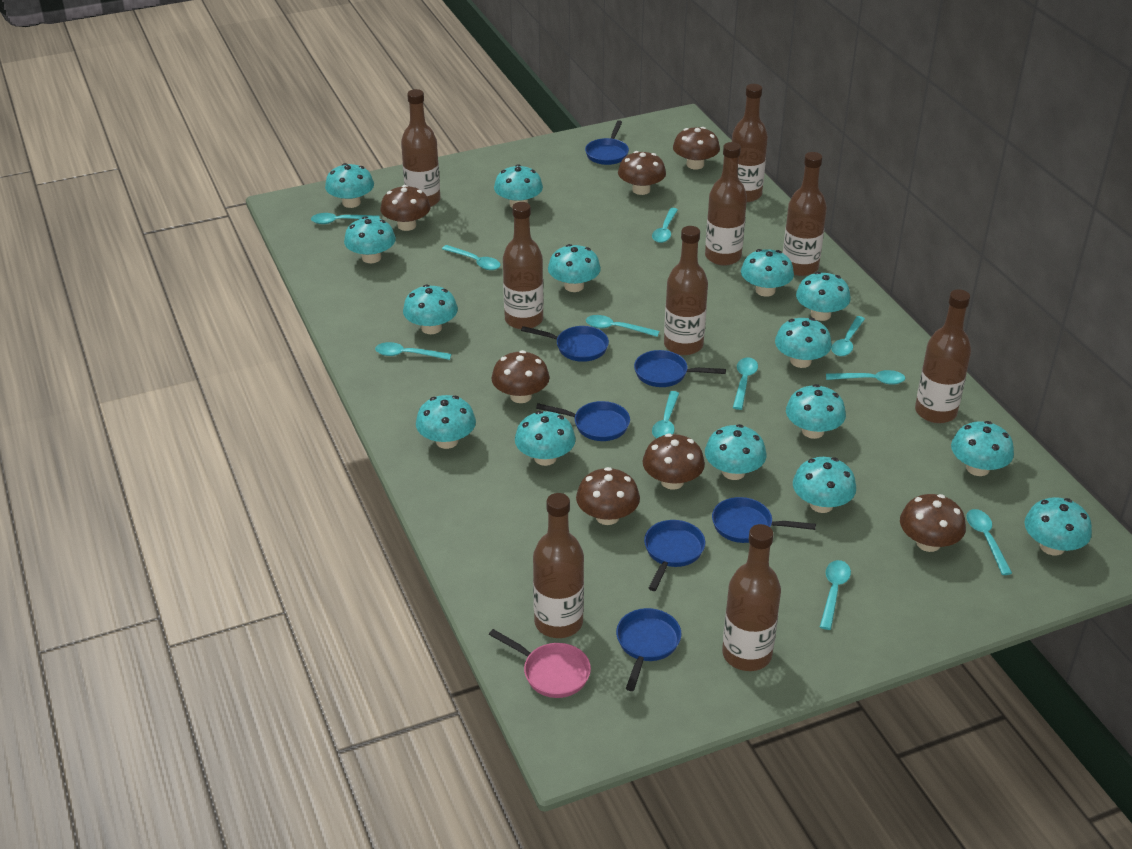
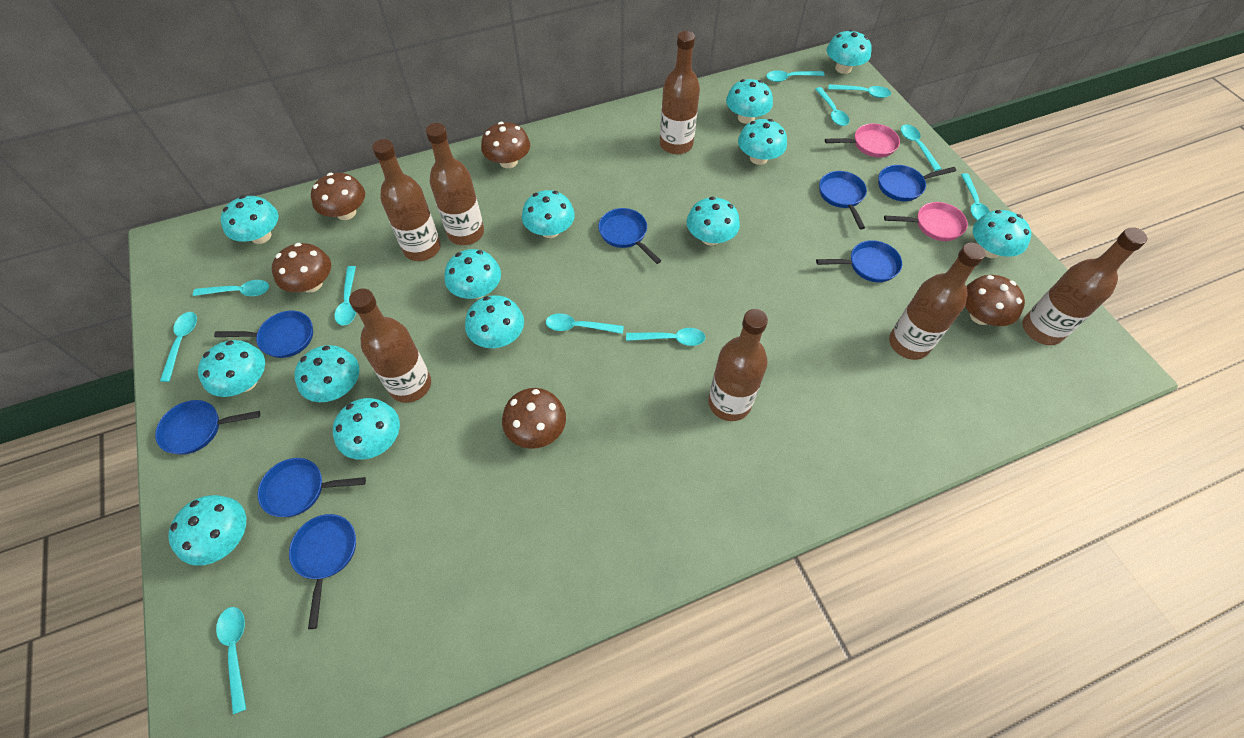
blue pan: [521,326,609,362] [536,401,630,441] [585,120,629,165] [616,608,681,691] [634,350,726,387] [644,520,705,591] [712,497,816,543] = 7 -> [155,400,260,455] [214,311,313,358] [257,458,366,517] [289,514,356,629] [598,208,661,264] [816,240,902,282] [819,171,867,229] [878,165,956,201] = 8
brown bottle: [401,89,440,207] [503,202,544,329] [533,493,584,638] [664,226,708,355] [705,142,747,266] [722,524,781,671] [732,84,768,202] [783,152,827,276] [915,289,971,423] = 9 -> [349,289,431,403] [372,139,441,261] [426,123,484,245] [660,31,700,154] [708,309,768,421] [889,243,986,360] [1023,227,1147,345] = 7
brown mushroom: [381,185,430,231] [492,350,550,403] [576,467,640,525] [618,151,666,195] [643,434,705,490] [673,127,720,170] [900,494,966,552] = 7 -> [272,243,331,293] [311,173,365,220] [481,122,530,168] [502,388,566,449] [965,275,1025,326] = 5
pink pan: [489,629,591,698] = 1 -> [825,123,900,158] [884,202,968,241] = 2
turquoise mushroom: [325,163,374,208] [344,216,396,263] [403,284,458,334] [416,395,476,449] [494,164,543,208] [515,411,576,466] [548,244,601,292] [705,424,766,480] [741,249,794,297] [775,318,832,368] [786,384,846,439] [793,457,856,513] [796,272,851,321] [951,421,1014,476] [1024,497,1092,555] = 15 -> [168,495,246,566] [198,340,265,397] [220,195,278,244] [294,345,360,402] [333,398,400,460] [444,249,501,299] [465,295,524,348] [522,190,575,238] [687,197,740,245] [726,79,773,124] [738,119,787,165] [827,30,872,74] [973,210,1031,258] = 13

